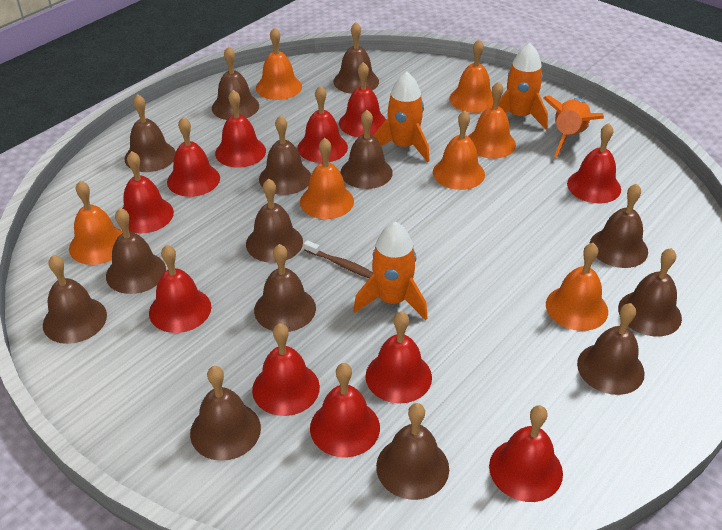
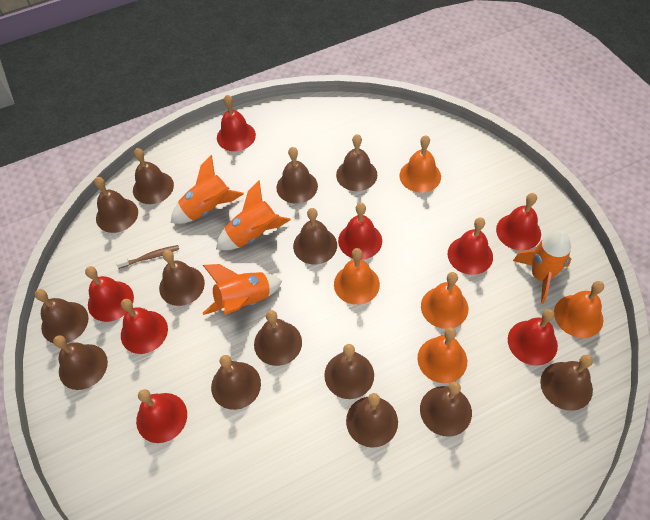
orange bell: [69,181,123,265] [256,27,302,100] [300,138,354,219] [433,111,485,190] [449,39,493,113] [468,81,516,159] [546,243,608,331] = 7 -> [334,248,380,305] [399,135,441,193] [418,327,467,383] [421,272,468,329] [554,281,604,338] = 5
red bell: [122,151,174,234] [149,245,211,333] [167,117,220,197] [215,90,266,168] [252,323,320,416] [297,85,348,163] [310,363,380,457] [339,62,386,137] [365,312,432,404] [489,405,563,502] [567,123,621,204] = 11 -> [85,266,134,322] [121,299,168,354] [136,389,187,443] [217,95,256,151] [338,203,382,260] [448,217,493,275] [496,193,541,250] [508,309,558,366] = 8

